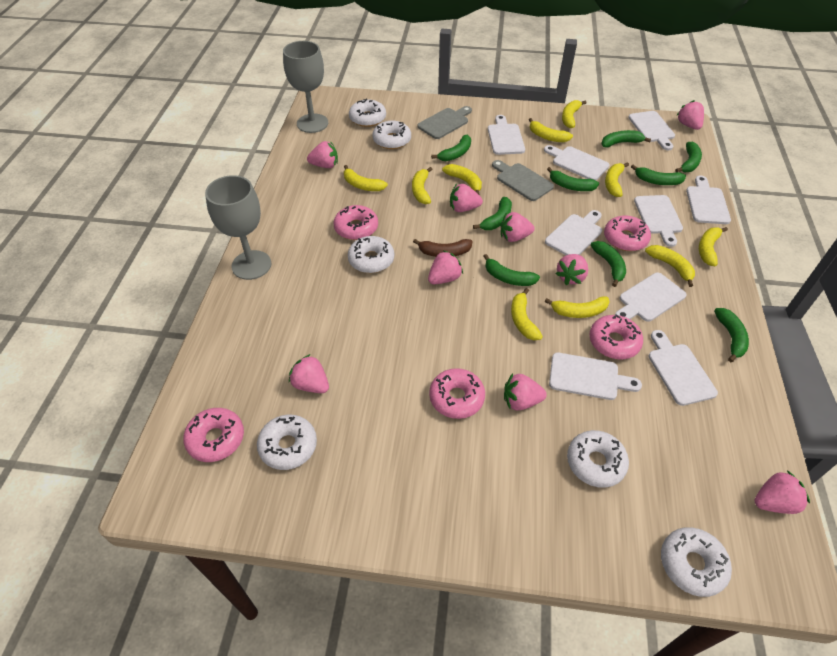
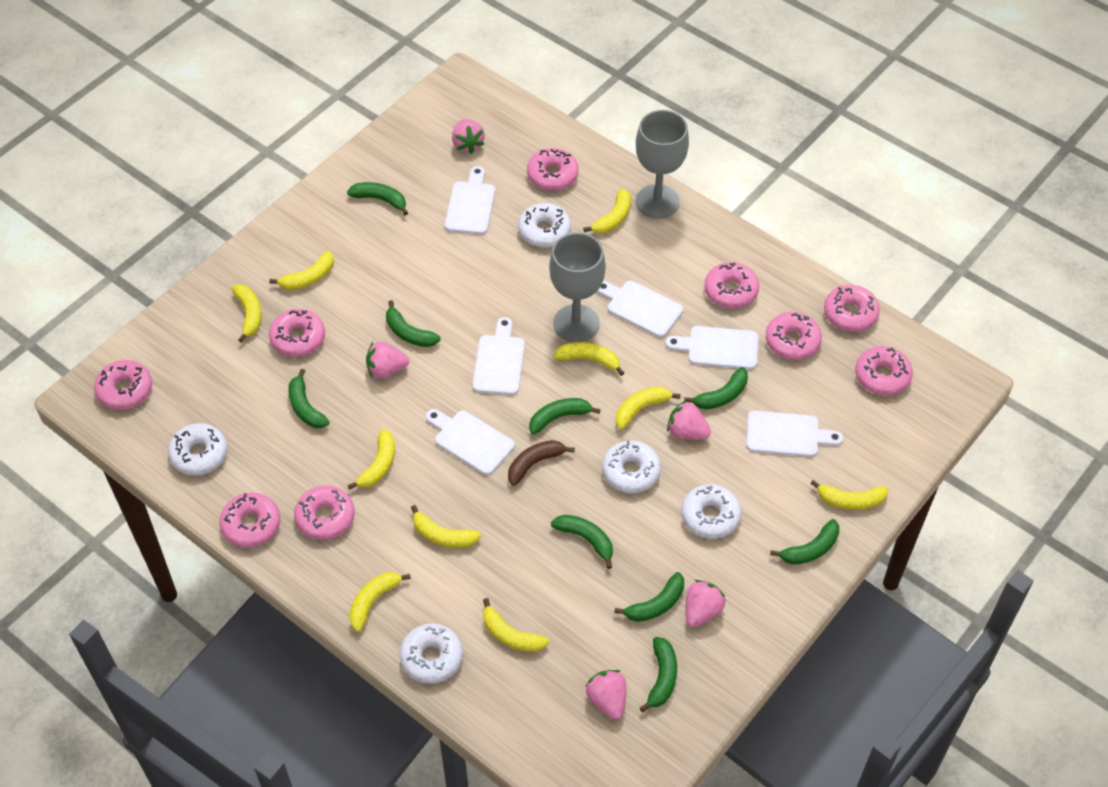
grey cutting board: [417,106,472,139] [492,160,554,201] = 2 -> none = 0
pink donut: [183,408,244,462] [334,205,378,240] [429,368,485,419] [590,315,643,359] [604,216,651,251] = 5 -> [94,360,152,410] [220,492,280,547] [269,309,325,357] [294,485,355,540] [527,148,579,191] [704,262,759,309] [766,312,822,360] [824,285,880,332] [855,346,913,395] = 9
pink strawberry: [289,354,329,393] [307,141,338,168] [428,251,463,284] [450,184,483,212] [500,212,535,242] [504,373,547,410] [556,254,588,285] [676,100,704,130] [754,471,810,514] = 9 -> [366,342,409,378] [452,119,485,154] [585,670,626,720] [667,400,711,439] [685,580,726,627] = 5
white cutting board: [488,115,525,155] [544,145,609,180] [545,210,602,255] [549,353,642,400] [615,273,687,322] [628,111,675,150] [634,195,683,247] [648,330,718,406] [686,176,731,224] = 9 -> [426,409,515,475] [445,166,495,234] [473,317,525,395] [597,281,683,337] [665,326,759,370] [746,411,843,457] = 6
white donut: [257,415,317,470] [348,236,394,273] [349,99,386,127] [372,121,411,149] [567,430,629,488] [661,528,732,597] = 6 -> [168,423,227,475] [400,623,463,684] [518,203,571,247] [602,440,661,493] [681,484,742,539] = 5

